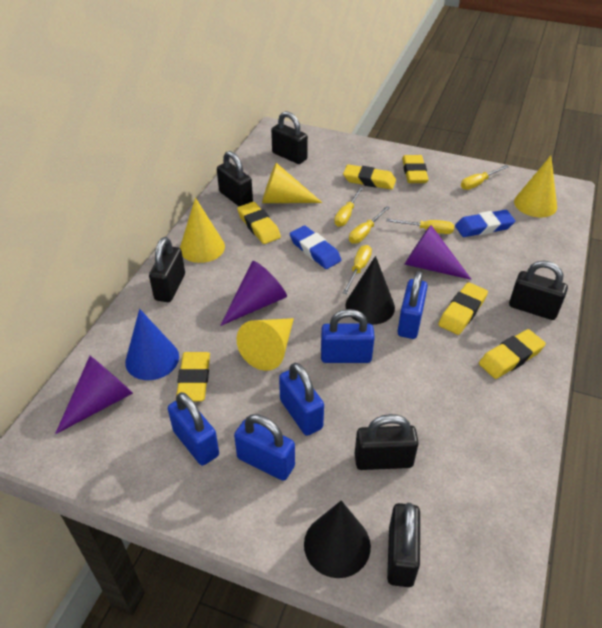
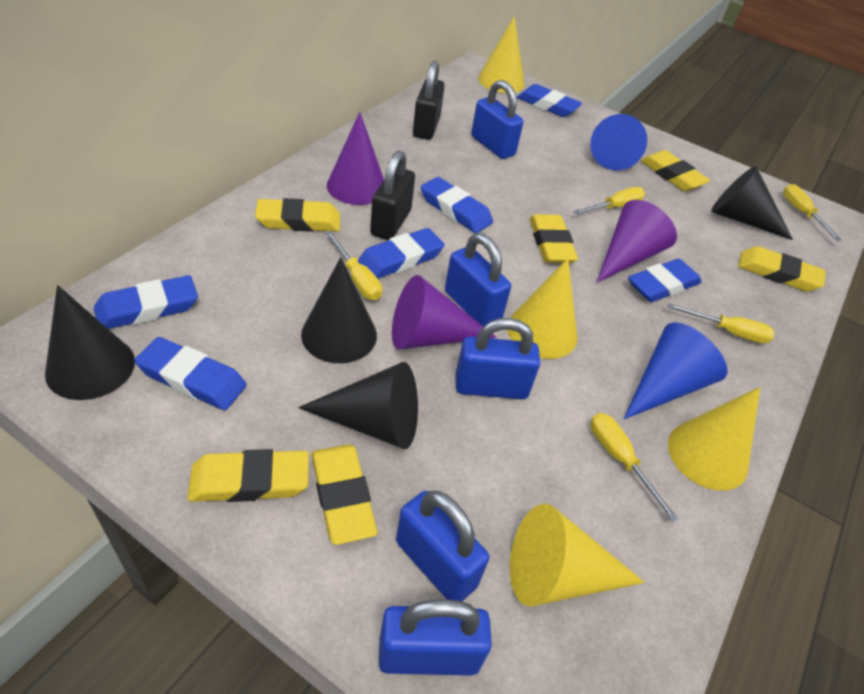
black cone: [304,501,371,578] [345,256,395,325] = 2 -> [45,285,135,400] [298,362,418,449] [301,257,377,363] [711,166,793,240] = 4
black padlock: [149,237,185,302] [217,151,253,206] [271,111,308,164] [355,414,419,470] [387,503,420,587] [509,261,568,320] = 6 -> [370,151,415,240] [413,61,445,140] = 2
blue cone: [125,309,179,380] = 1 -> [590,114,647,171] [624,322,728,419] = 2
blue eraser: [290,225,341,269] [455,210,515,237] = 2 -> [94,275,198,329] [134,337,247,410] [358,228,445,279] [421,177,493,233] [517,84,582,117] [628,259,701,302] = 6

